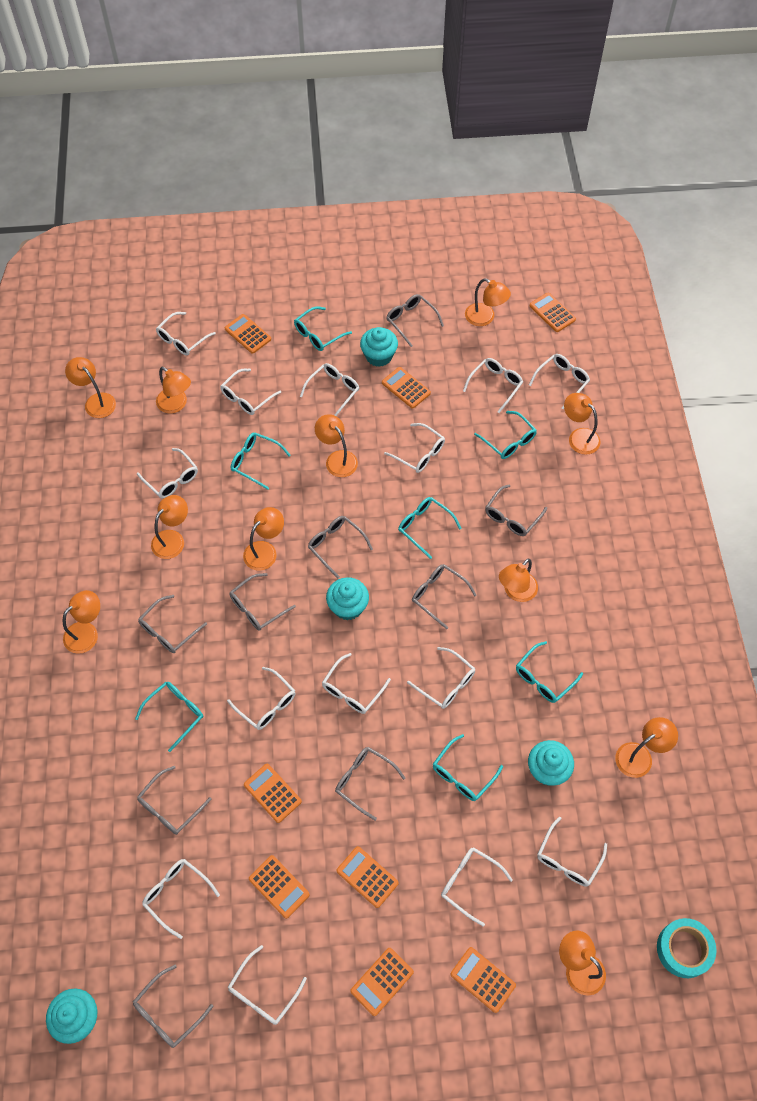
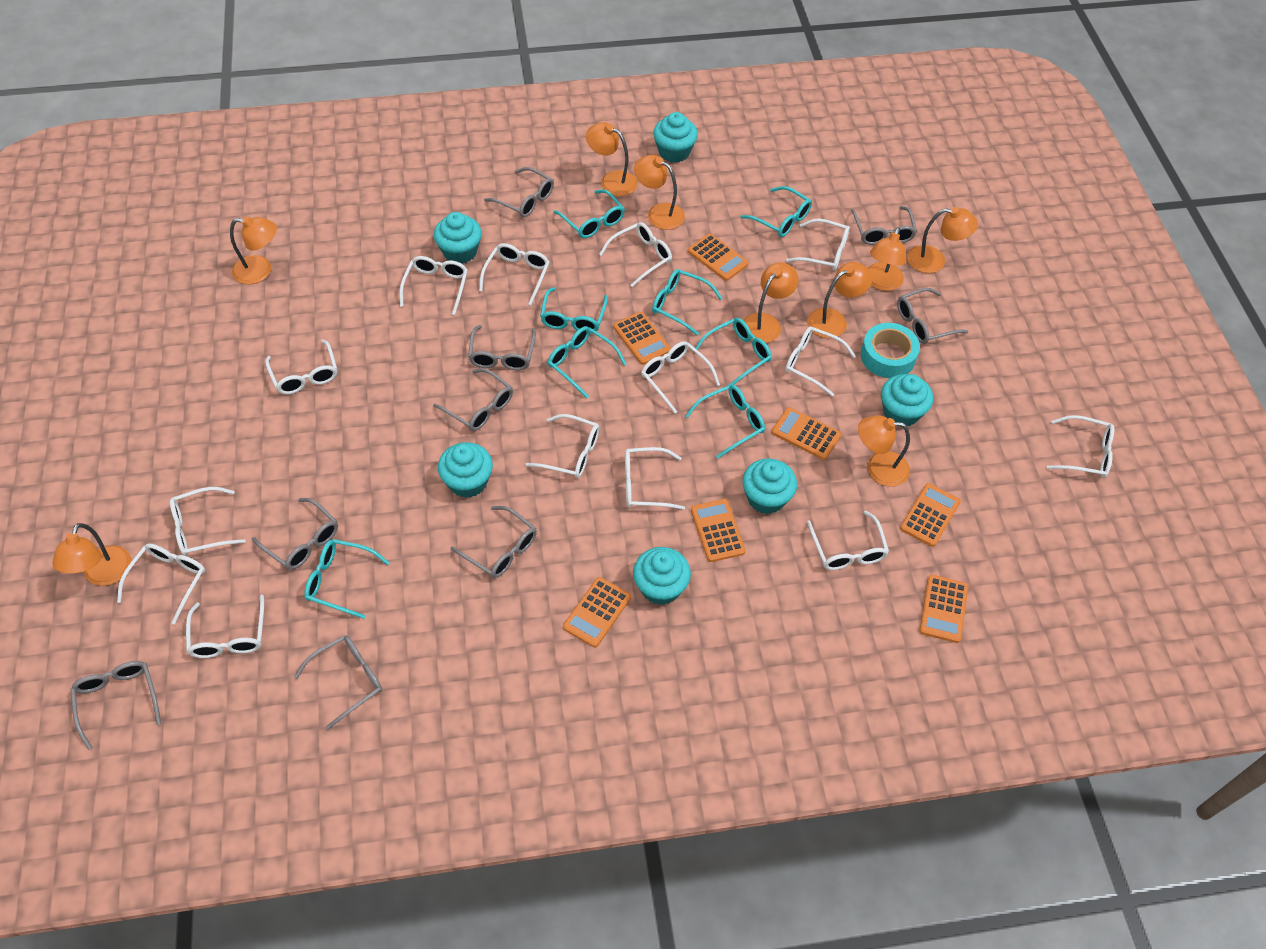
orange calculator: [225,314,271,354] [244,764,302,823] [249,855,310,919] [337,846,399,908] [350,948,414,1016] [382,367,431,409] [450,947,516,1013] [530,293,576,332] = 8 -> [563,577,631,648] [613,312,671,365] [688,234,749,281] [691,499,746,562] [772,407,841,460] [900,483,961,547] [920,575,968,643] = 7
orange lamp: [63,590,100,654] [65,357,116,418] [151,495,188,559] [156,367,191,413] [243,507,284,571] [315,414,358,477] [465,278,511,326] [499,559,538,602] [559,931,606,995] [564,393,601,455] [615,717,678,778] = 11 -> [52,523,131,586] [230,216,277,284] [586,122,637,196] [634,155,685,230] [743,263,799,343] [808,262,872,338] [858,415,910,487] [868,227,906,291] [907,207,978,273] = 9
turquoise cupcake: [46,988,97,1044] [326,577,369,620] [360,327,398,367] [528,740,574,786] = 4 -> [434,212,482,264] [438,442,493,498] [633,547,691,605] [653,112,698,163] [742,459,797,514] [881,374,933,427] = 6
turquoise glasses: [135,682,203,752] [231,433,291,490] [294,306,352,351] [398,497,462,559] [433,734,503,801] [474,411,537,459] [516,641,583,703] = 7 -> [304,539,389,619] [540,287,608,334] [548,326,627,398] [553,189,625,238] [652,269,722,336] [685,385,765,459] [695,318,772,385] [741,186,812,237] = 8

